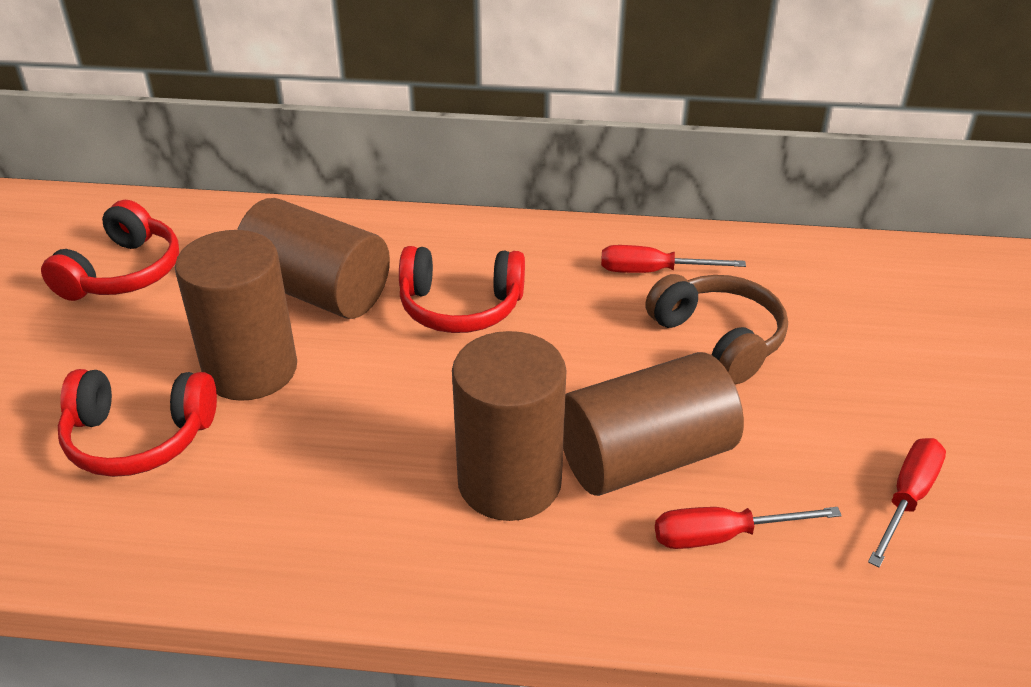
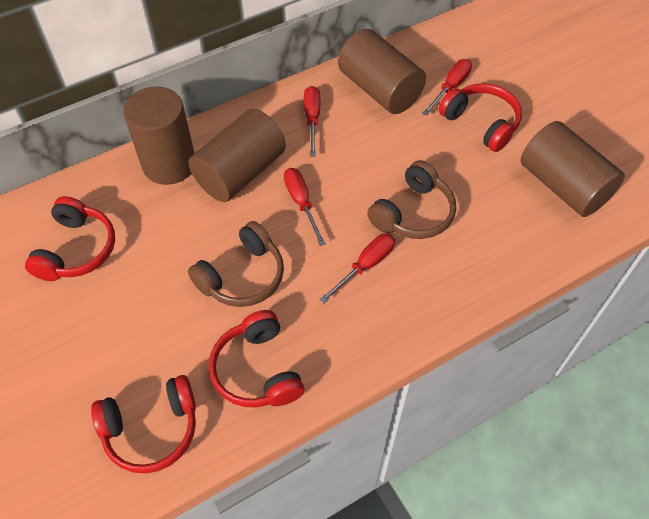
brown headphones: [645,274,788,384] = 1 -> [188,221,284,307] [367,160,456,239] = 2
red headphones: [41,200,179,301] [58,369,217,477] [399,246,525,333] = 3 -> [25,196,115,281] [91,375,196,474] [209,310,304,407] [439,83,522,152] = 4
red screwdriver: [601,245,746,273] [655,507,842,549] [868,438,946,568] = 3 -> [284,168,326,246] [304,86,320,157] [319,233,395,303] [422,59,472,116] = 4

